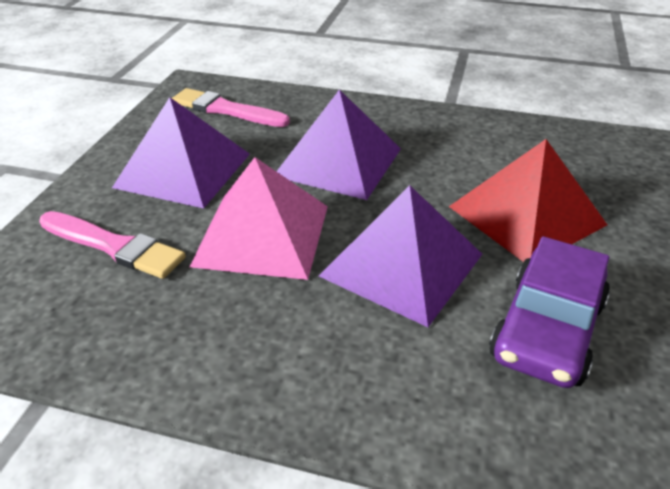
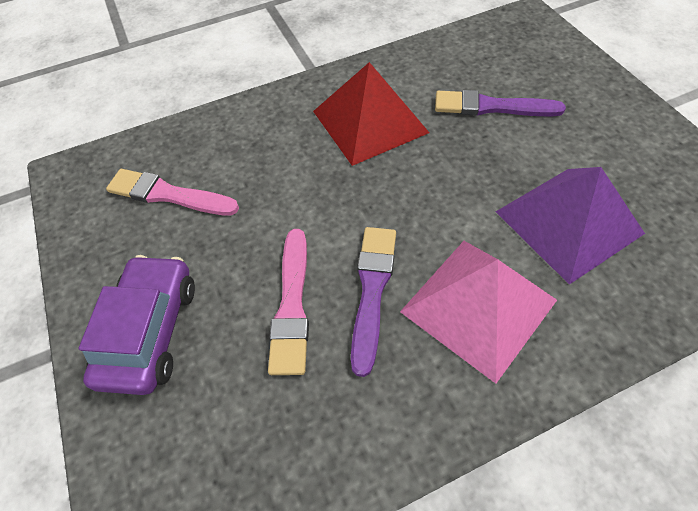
purple brush: none = 0 -> [351,227,396,377] [435,90,566,116] = 2
purple pyramid: [112,97,250,209] [276,90,401,200] [319,185,482,327] = 3 -> [496,167,645,284] = 1

